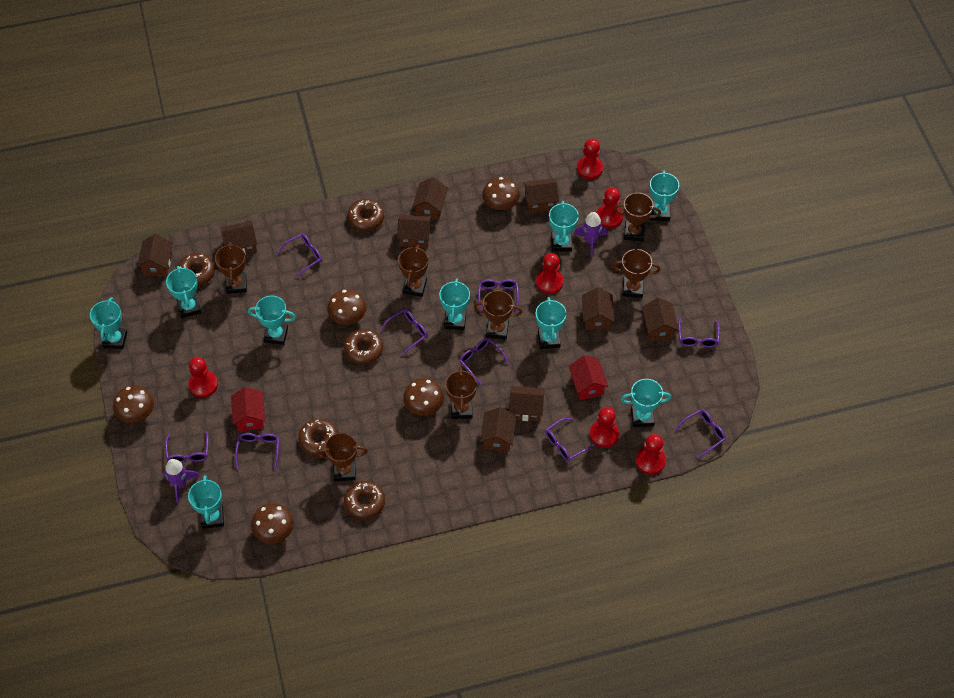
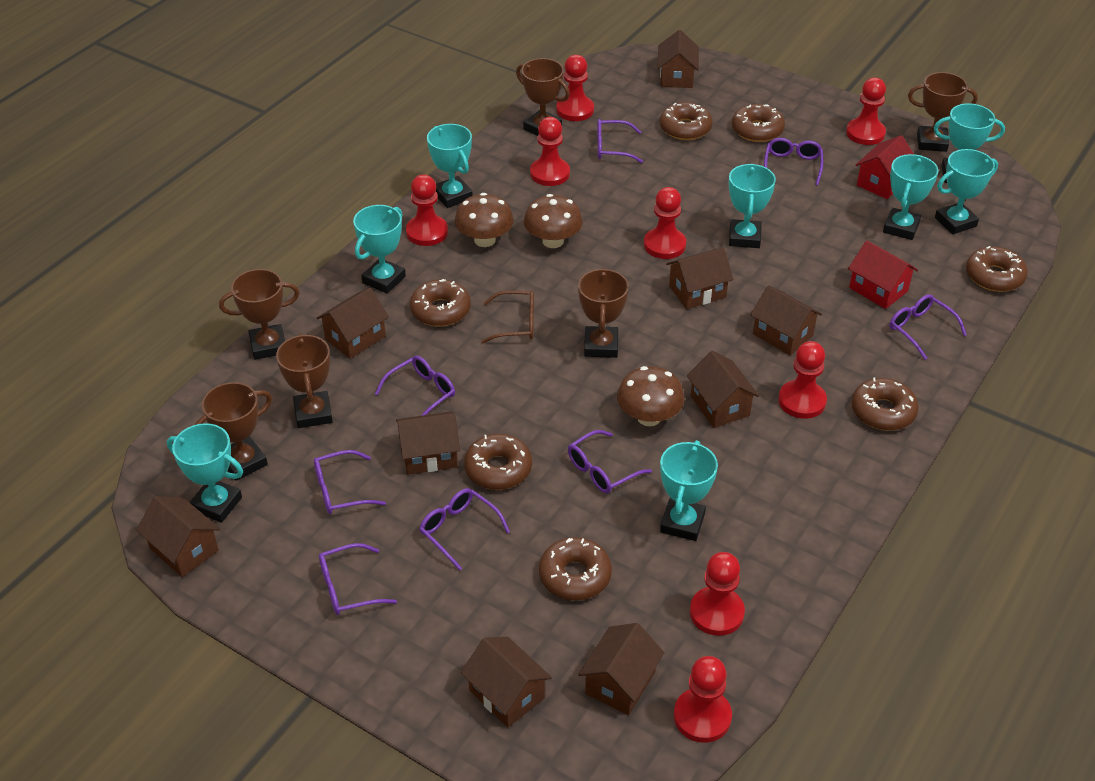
brown donut: [178,253,215,286] [298,419,338,456] [344,329,383,364] [344,481,385,519] [347,199,384,231] = 5 -> [410,279,471,327] [464,434,532,490] [539,537,612,600] [660,102,713,140] [732,104,785,142] [852,377,919,431] [966,246,1028,292] = 7
brown glasses: none = 0 -> [481,290,534,343] = 1
brown mushroom: [113,385,154,423] [251,503,294,544] [327,289,367,325] [403,378,444,416] [482,177,520,210] = 5 -> [454,193,514,247] [524,194,583,248] [617,366,685,426] = 3
brown trophy: [215,242,247,294] [316,433,368,481] [398,245,428,297] [445,367,477,419] [474,290,522,340] [612,249,660,298] [614,193,661,242] = 7 -> [195,382,272,480] [219,269,300,360] [276,334,333,428] [516,58,570,136] [578,268,629,358] [908,72,978,152] = 6
purple glasses: [165,431,208,463] [235,433,279,470] [277,233,322,278] [380,309,428,356] [460,338,509,385] [478,279,519,313] [545,418,595,461] [675,409,726,459] [678,318,720,348] = 9 -> [314,450,386,514] [319,543,397,615] [375,356,455,416] [419,488,510,571] [568,430,652,493] [597,119,643,163] [764,138,823,185] [889,294,967,360] = 8
purple rocket: [163,459,200,504] [574,212,607,257] = 2 -> none = 0
red pawn: [189,357,218,397] [536,253,564,294] [577,138,603,179] [590,407,619,448] [597,188,623,228] [636,434,666,475] = 6 -> [406,174,448,246] [530,117,570,186] [556,55,594,121] [644,187,686,259] [674,656,732,743] [690,552,745,636] [778,341,827,419] [846,77,886,145] = 8
turquoise trophy: [90,297,127,349] [166,266,201,318] [188,475,224,529] [248,296,296,345] [439,278,470,330] [536,297,566,349] [549,201,579,252] [621,379,671,427] [650,170,679,221] = 9 -> [167,423,243,523] [353,205,406,294] [427,124,473,208] [660,440,718,541] [729,164,776,248] [883,154,938,240] [934,103,1005,183] [935,149,998,235] = 8

